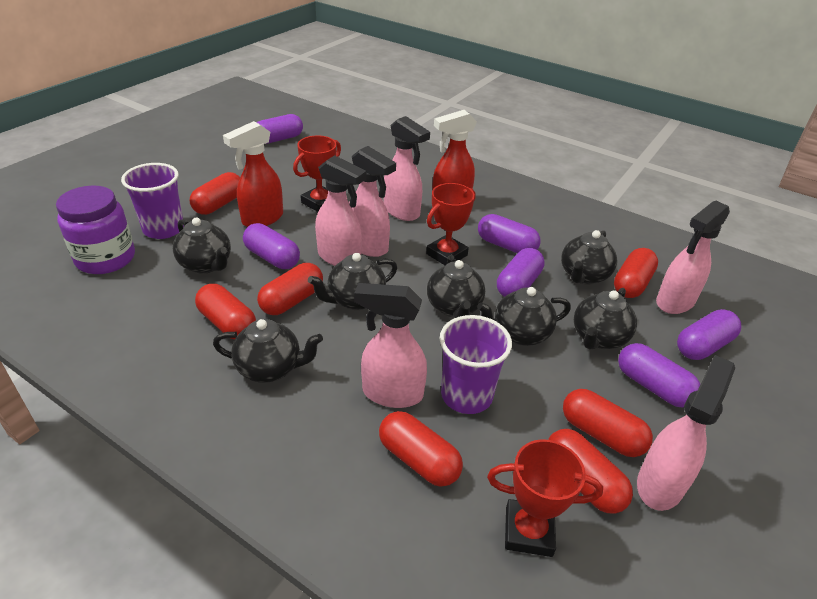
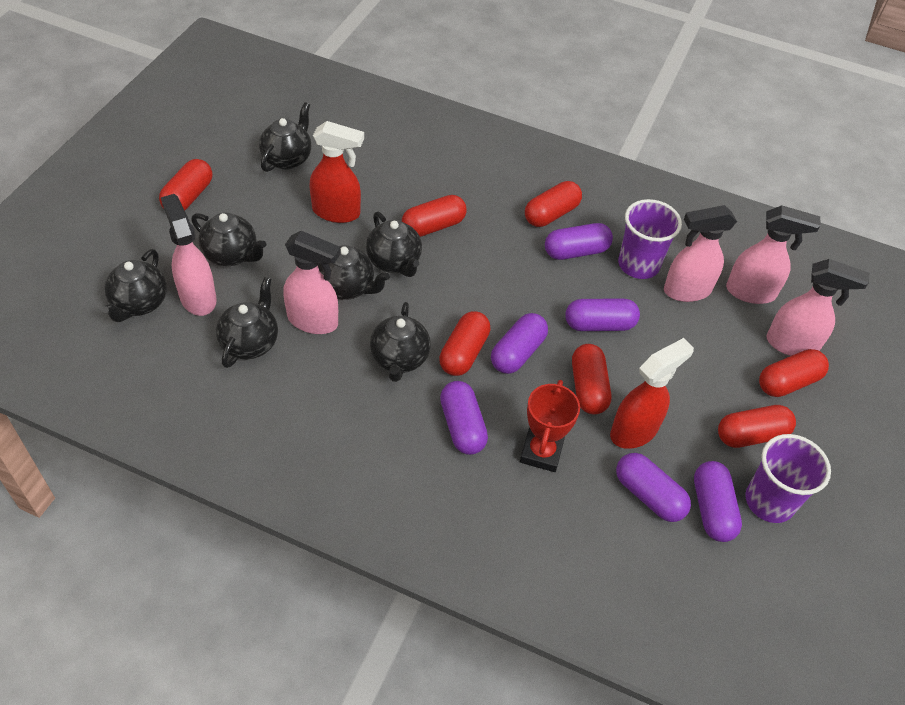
pink spray bottle: [315,155,367,266] [349,146,396,257] [354,283,427,408] [384,116,430,221] [637,355,735,511] [656,201,730,314] = 6 -> [161,194,217,316] [283,231,341,334] [664,205,737,302] [726,205,821,304] [766,259,869,356] = 5
purple jar: [56,186,135,274] = 1 -> none = 0
red trophy: [293,136,341,212] [426,183,475,265] [487,439,603,557] = 3 -> [520,380,580,472] = 1

